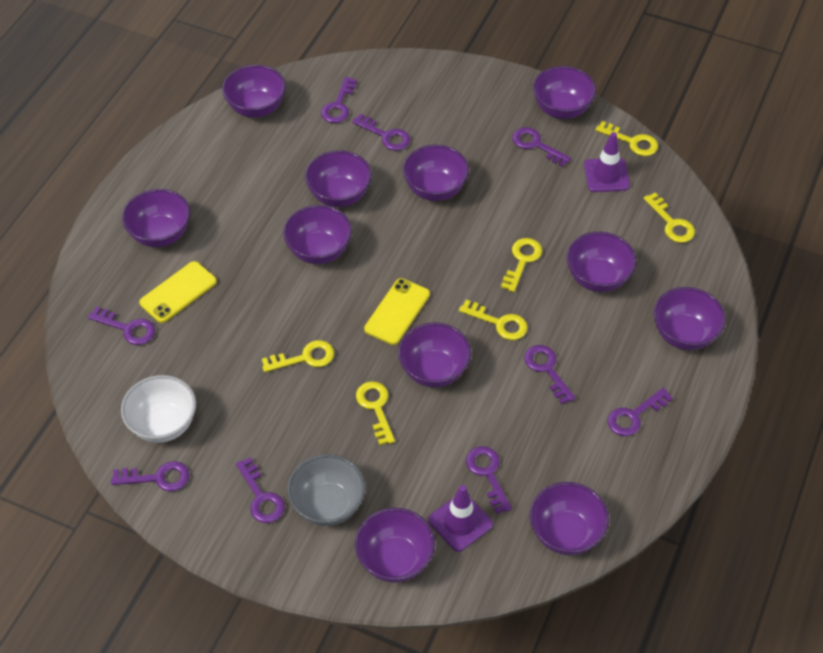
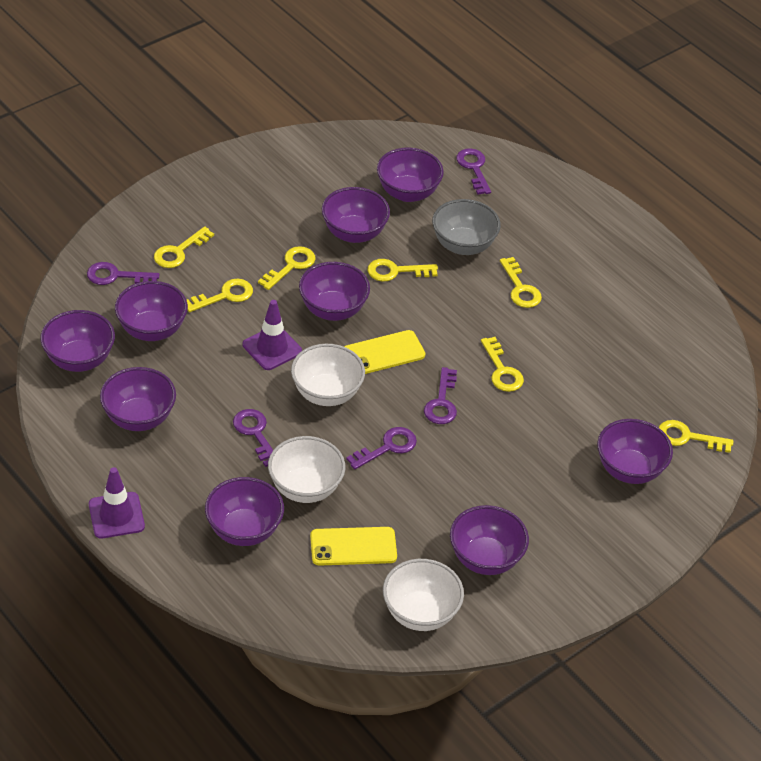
purple bowl: [122,189,190,247] [222,65,286,118] [283,205,352,264] [305,150,372,207] [355,508,435,583] [398,322,471,388] [403,145,469,201] [530,482,609,555] [533,66,596,119] [567,232,636,292] [654,287,726,350] = 11 -> [40,310,115,372] [100,367,176,431] [115,281,188,341] [205,477,284,546] [299,262,370,321] [322,187,390,243] [377,148,444,202] [450,505,529,575] [597,419,673,484] = 9
purple key: [88,307,155,345] [111,461,189,491] [236,457,285,523] [321,77,357,123] [352,114,410,151] [466,446,512,514] [512,127,571,167] [524,345,576,404] [607,388,673,436] = 9 -> [87,262,159,285] [233,409,273,467] [346,427,417,470] [424,367,457,424] [456,148,491,194] = 5
white bowl: [121,375,196,443] = 1 -> [268,436,345,503] [291,344,365,406] [383,559,464,631] = 3
yellow key: [262,340,334,372] [356,381,395,445] [459,300,528,340] [501,238,542,292] [595,121,658,156] [644,192,695,243] = 6 -> [154,226,214,268] [187,279,253,312] [258,246,316,290] [367,259,438,282] [481,337,524,392] [500,257,542,308] [659,420,733,453] = 7

